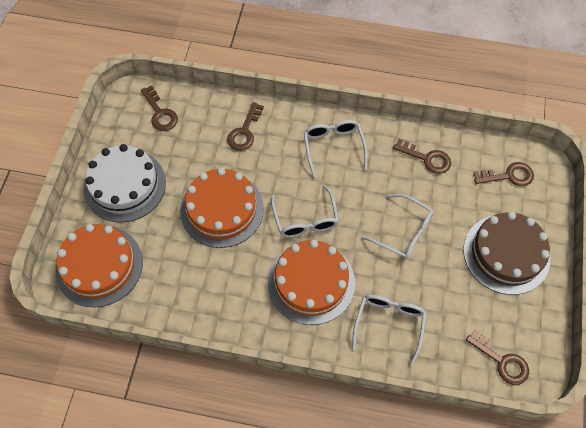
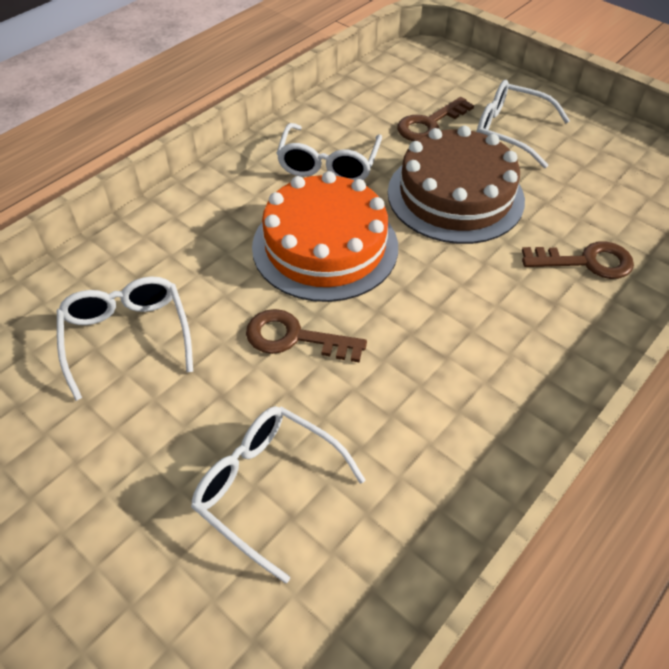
brown key: [141,85,178,131] [227,102,264,151] [393,139,451,174] [466,330,529,385] [473,162,534,186] = 5 -> [246,309,367,363] [397,97,474,141] [522,241,634,279] = 3
orange cake: [55,224,143,307] [180,168,264,248] [268,240,355,325] = 3 -> [252,171,398,302] = 1
white cake: [83,144,166,223] = 1 -> none = 0

